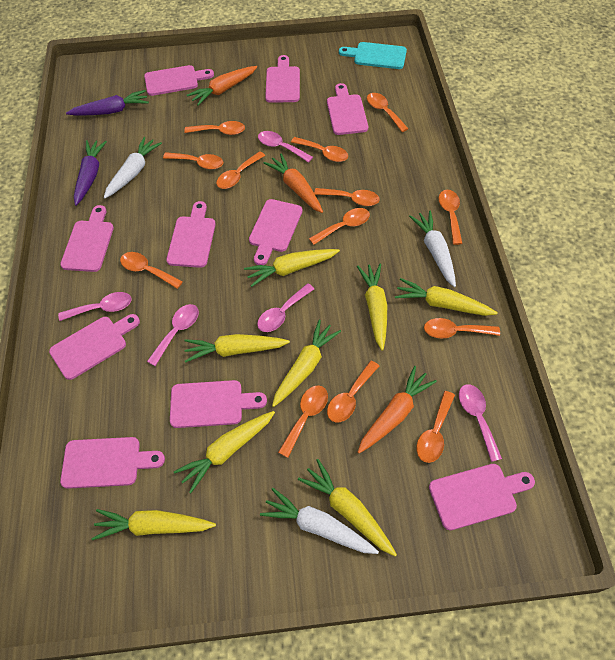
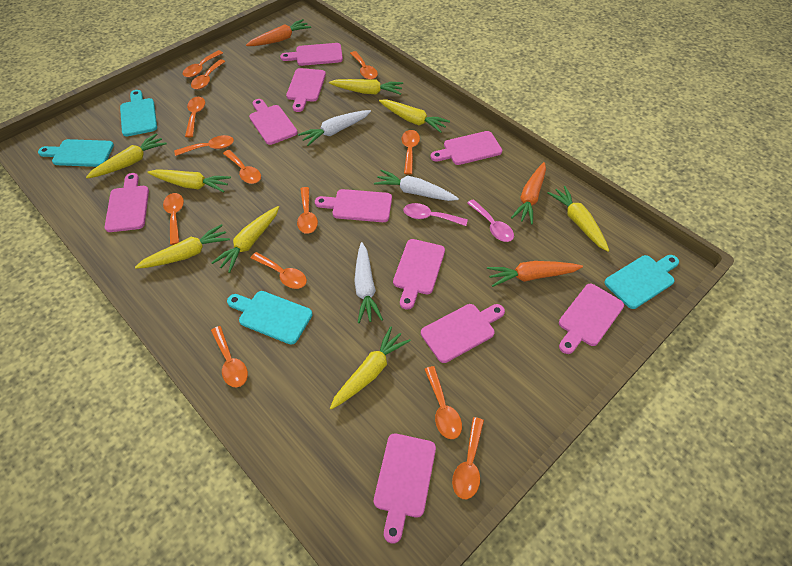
pink spoon: [58,292,132,321] [147,304,199,366] [257,283,314,332] [258,131,313,163] [459,384,502,462] = 5 -> [404,203,468,226] [467,199,514,242] = 2
purple carrot: [66,90,149,115] [74,140,107,206] = 2 -> none = 0
turquoise cutting board: [339,42,407,69] = 1 -> [38,139,114,167] [120,90,157,136] [227,291,312,344] [604,255,679,309] = 4

